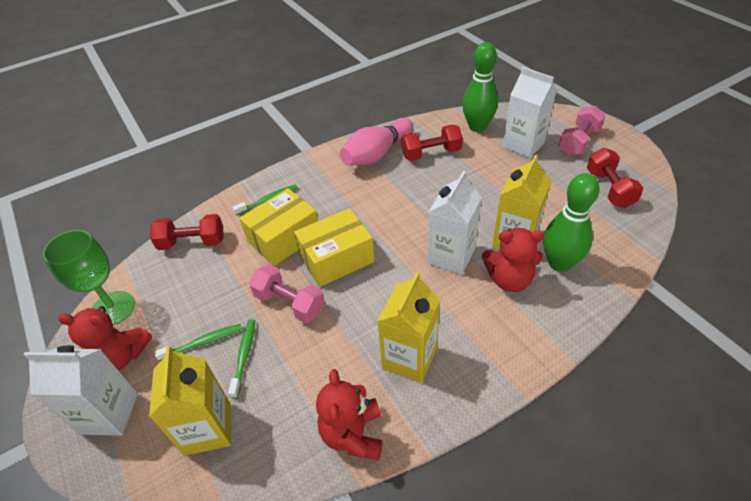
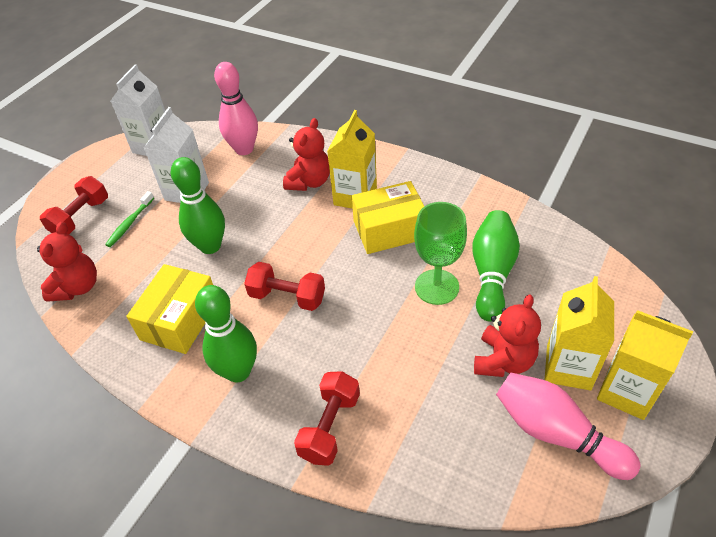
green bowling pin: [462,42,498,132] [543,173,600,272] = 2 -> [171,157,225,254] [195,285,257,382] [472,210,520,322] = 3
green toothbrush: [154,324,242,361] [228,320,255,399] [233,184,298,215] = 3 -> [105,191,154,247] = 1
pink bowling pin: [340,118,413,165] = 1 -> [214,62,258,155] [496,373,641,480] = 2
pink dumbbell: [249,264,325,323] [558,106,606,155] = 2 -> none = 0
white carton: [24,345,138,436] [427,171,482,275] [503,67,557,158] = 3 -> [111,64,165,156] [144,107,209,203] = 2

